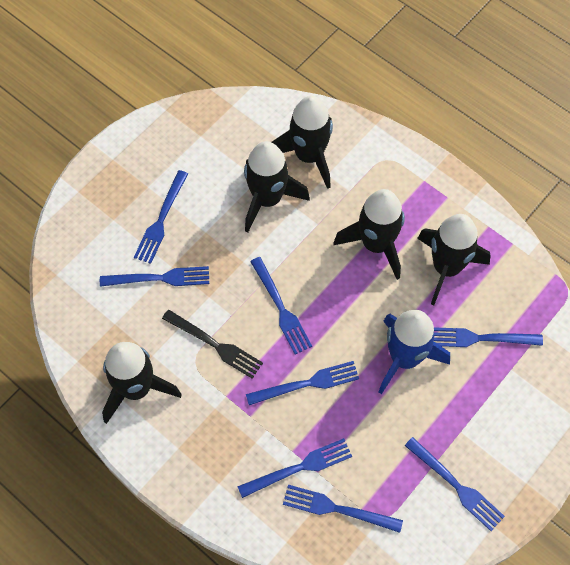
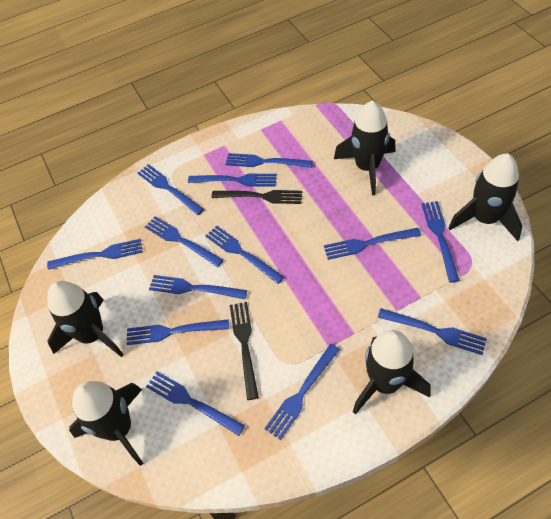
black fork: [162,310,263,379] = 1 -> [212,190,302,204] [230,302,259,400] = 2
blue fork: [100,266,209,287] [134,170,188,264] [237,438,352,498] [246,361,359,405] [250,257,312,354] [283,485,403,533] [405,437,505,531] [434,327,543,347] = 8 -> [47,239,143,270] [126,319,229,345] [137,164,204,215] [145,216,224,267] [146,372,245,436] [149,275,247,299] [188,174,277,187] [206,225,284,284] [225,153,313,168] [264,344,340,440] [324,228,421,260] [378,308,487,355] [422,201,460,283] = 13
blue rocket: [379,310,450,394] = 1 -> none = 0

